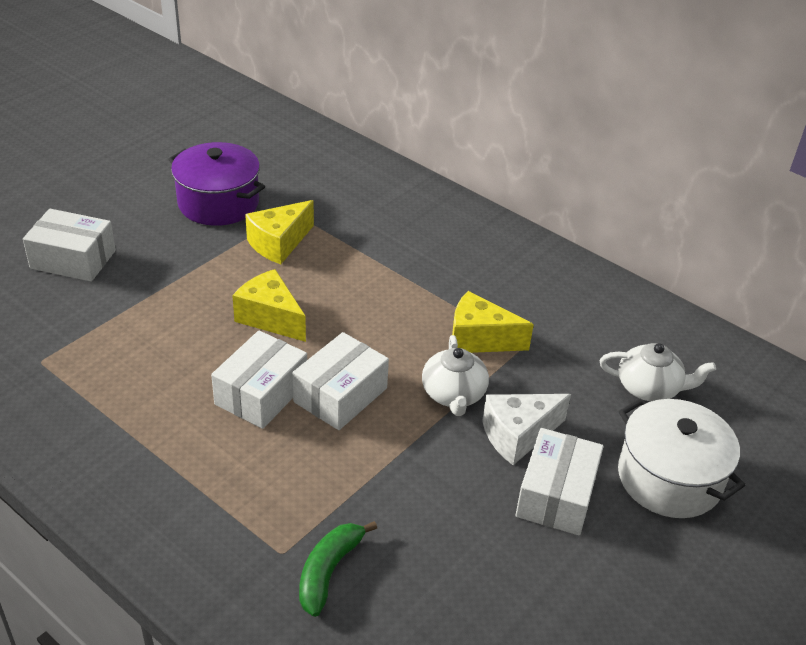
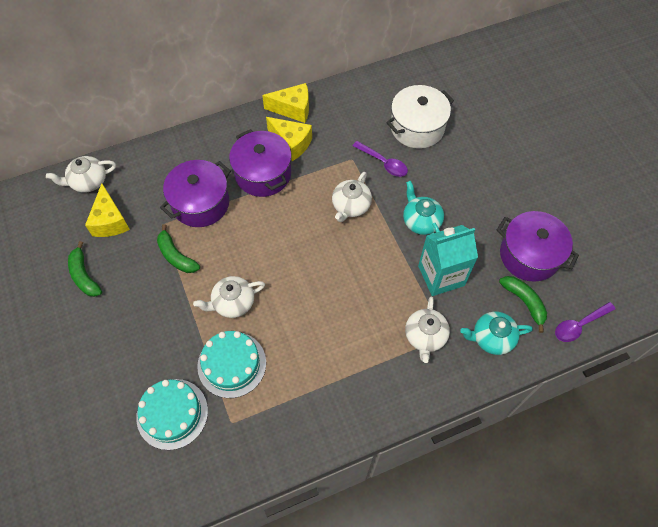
green banana: [299,521,377,617] = 1 -> [68,241,102,297] [157,224,200,273] [499,276,547,333] = 3
purple pot: [168,142,265,226] = 1 -> [160,160,231,227] [229,129,292,197] [497,211,579,282] = 3
purple spoon: none = 0 -> [353,141,408,177] [555,302,615,342] = 2
turquoise cake: none = 0 -> [136,379,208,450] [197,331,266,398] = 2
turquoise carton: none = 0 -> [418,225,478,296] = 1
turquoise teapot: none = 0 -> [403,181,444,235] [460,312,533,355] = 2
white box: [23,209,116,282] [211,330,307,429] [293,332,389,430] [516,428,604,535] = 4 -> none = 0
white cheese: [482,394,571,465] = 1 -> none = 0
white teapot: [422,335,489,416] [600,343,716,401] = 2 -> [46,156,116,192] [193,276,265,318] [332,172,372,222] [405,297,450,363] = 4

